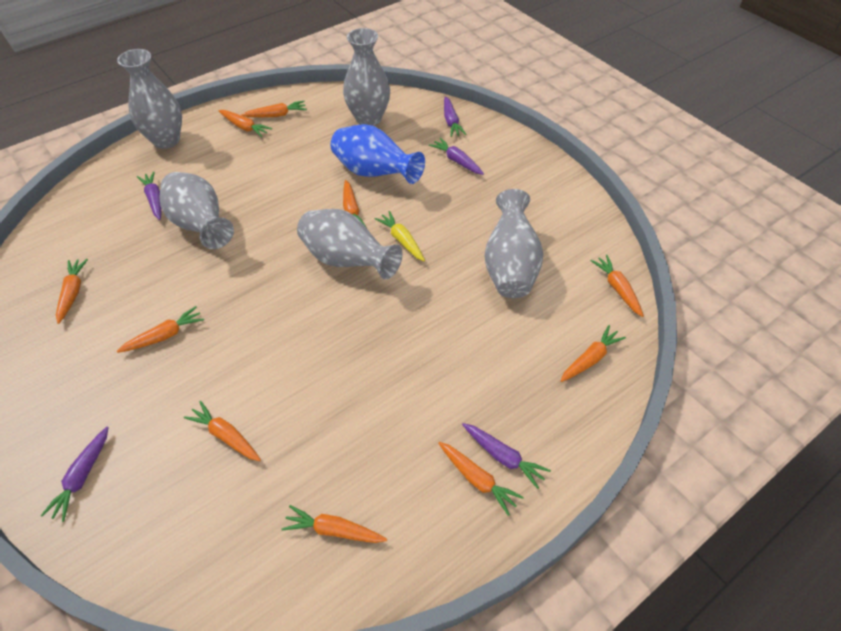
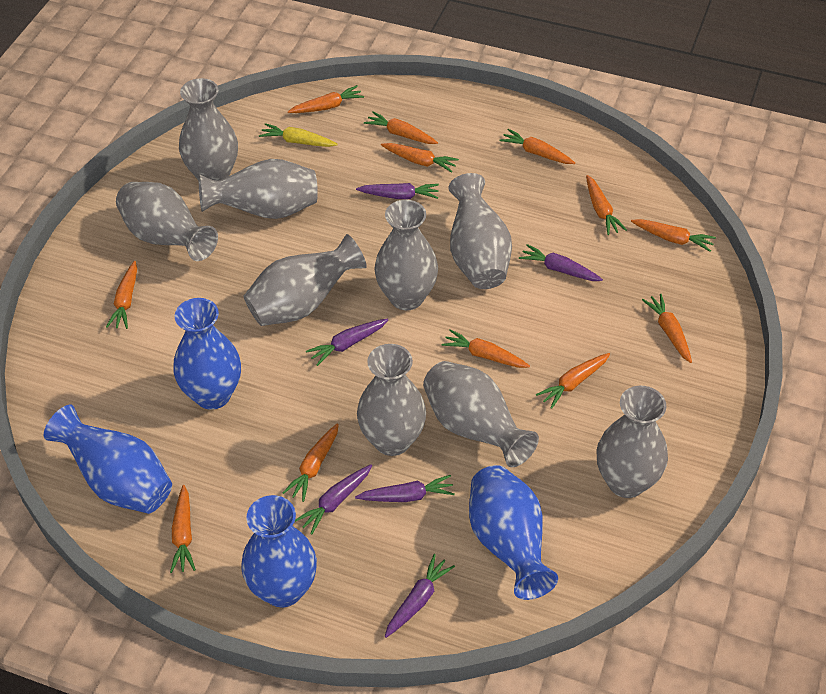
blue vase: [331,124,425,184] = 1 -> [44,405,172,514] [173,298,241,410] [241,495,317,607] [469,465,558,600] = 4
grey vase: [117,49,182,149] [160,172,234,249] [297,209,403,279] [343,28,390,126] [484,189,543,298] = 5 -> [116,182,218,261] [179,78,238,181] [199,159,318,219] [244,234,367,326] [357,344,426,456] [374,200,438,310] [423,361,539,467] [448,173,512,289] [596,386,668,498] = 9
orange carrot: [56,259,88,324] [117,306,204,353] [184,401,261,461] [218,110,272,137] [241,101,307,117] [282,505,387,543] [343,180,367,228] [438,442,524,516] [560,325,626,382] [591,255,644,317] = 10 -> [106,261,137,329] [170,485,196,573] [283,423,339,502] [288,85,364,113] [364,111,438,144] [381,143,459,173] [442,329,530,368] [499,129,575,164] [536,353,610,409] [586,175,627,235] [631,219,716,252] [642,294,692,363] = 12
purple carrot: [41,427,108,522] [137,171,162,220] [429,138,484,175] [444,96,467,137] [462,423,551,489] = 5 -> [295,464,372,535] [306,318,388,366] [355,475,455,502] [356,183,439,199] [385,554,455,638] [519,244,603,281] = 6

